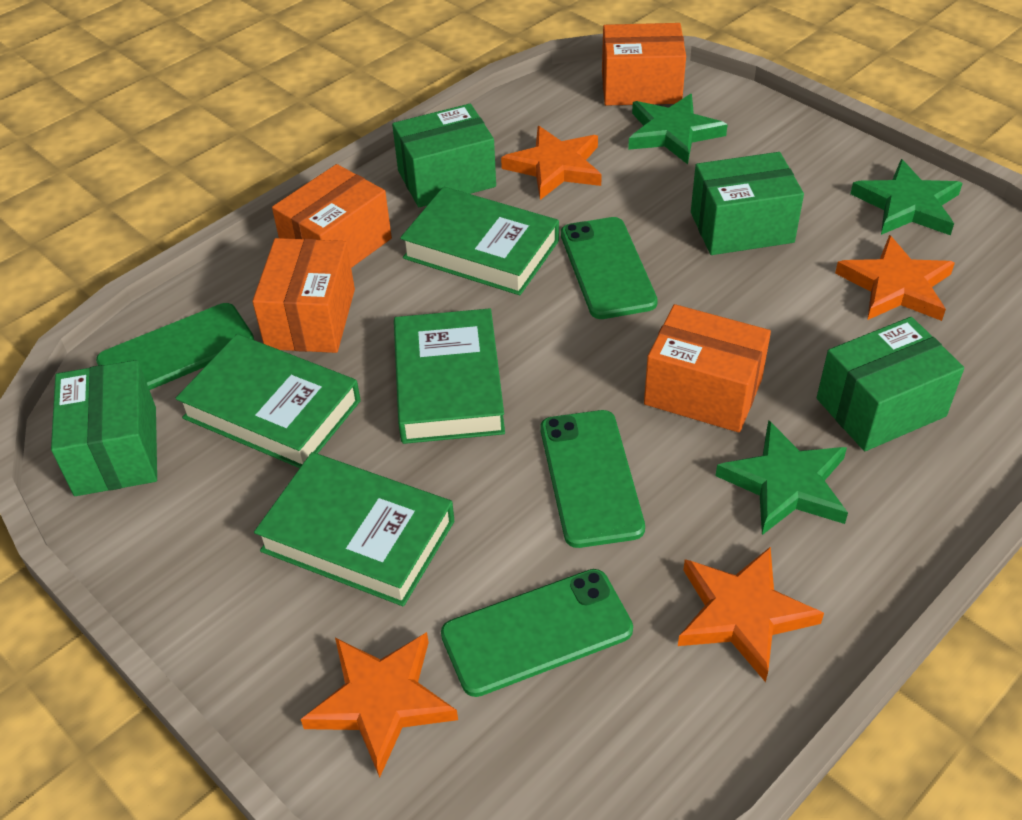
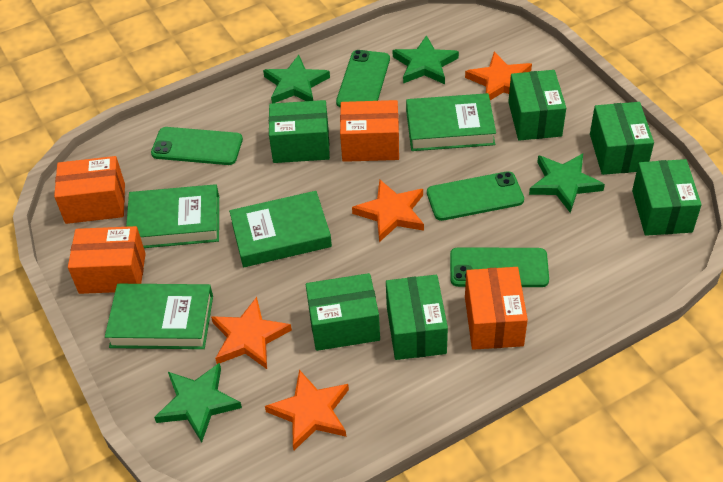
green box: [51,360,157,496] [392,104,496,207] [691,152,804,255] [817,317,964,451] = 4 -> [269,100,330,163] [306,273,380,351] [386,275,448,360] [508,70,566,141] [590,102,654,175] [632,159,702,236] = 6
green star: [628,94,728,164] [715,420,848,535] [850,159,962,236] = 3 -> [154,363,242,442] [263,55,330,103] [393,35,459,84] [529,153,605,213] = 4

